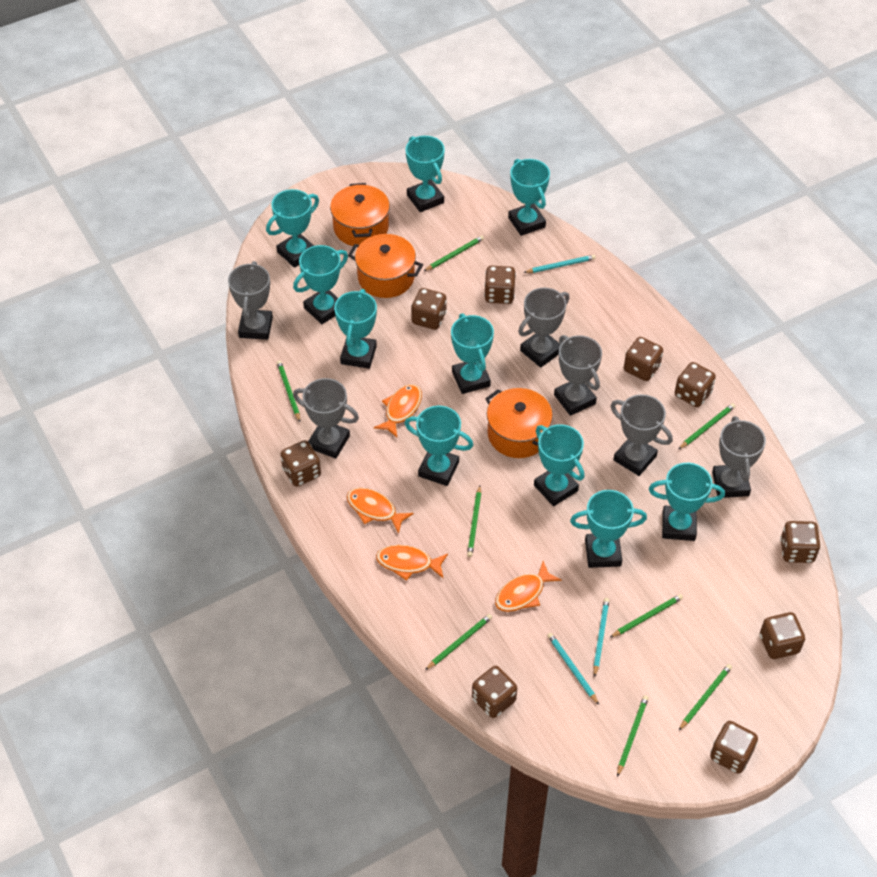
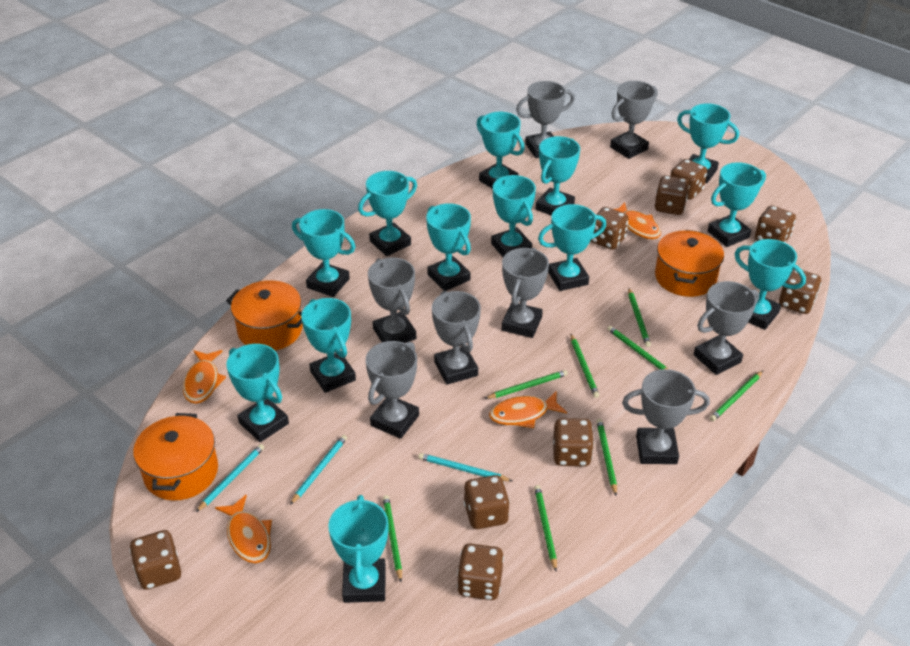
grey trophy: [228,261,273,340] [293,378,359,459] [518,288,570,368] [554,335,602,416] [611,394,673,476] [712,416,766,498] = 6 -> [366,341,419,439] [368,258,416,343] [432,291,481,385] [502,248,549,338] [516,81,575,158] [610,81,658,159] [622,369,710,464] [694,281,759,375] = 8
turquoise trophy: [266,189,319,268] [293,245,348,324] [334,289,377,369] [404,406,473,486] [406,136,445,212] [451,313,494,394] [508,159,550,236] [534,424,585,506] [570,490,647,568] [649,463,725,541] = 10 -> [226,344,289,442] [292,209,356,297] [301,298,356,393] [328,495,388,603] [358,171,417,256] [426,203,471,291] [477,112,525,189] [491,175,536,257] [536,136,580,216] [538,204,606,291] [677,103,739,183] [708,162,766,247] [735,239,806,330] = 13

